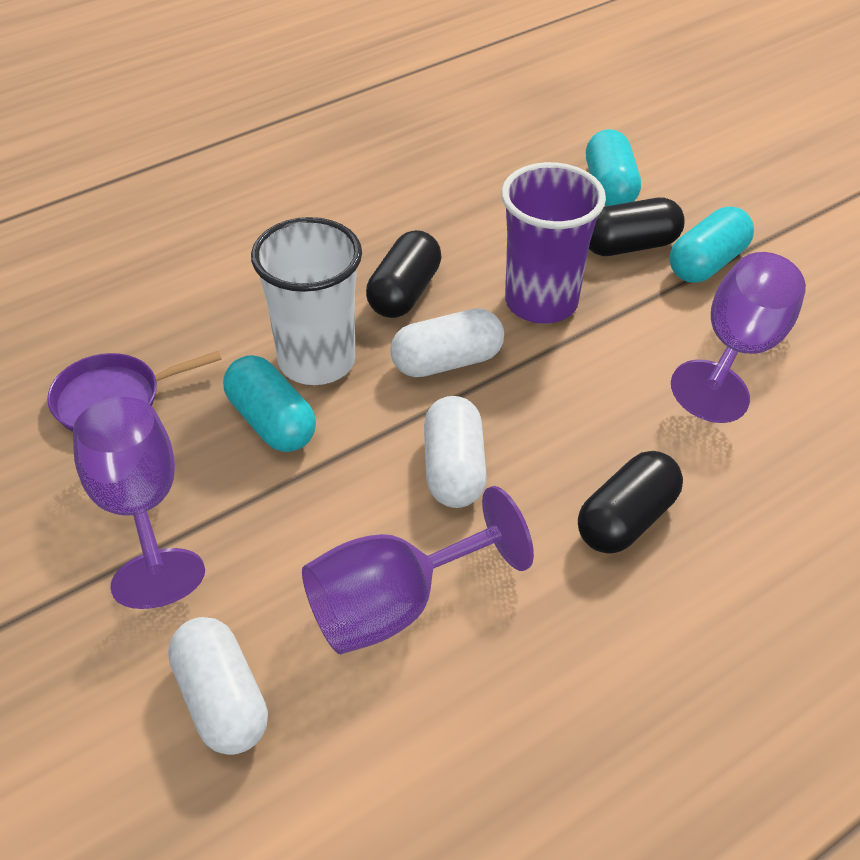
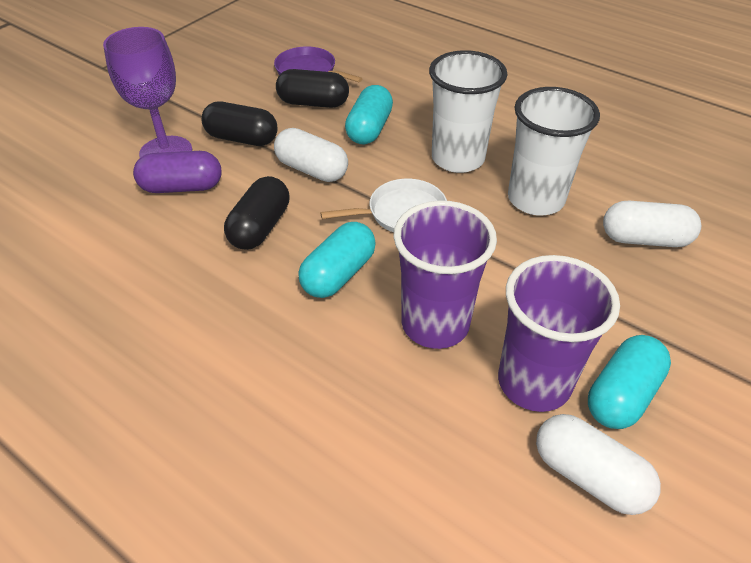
purple capsule: none = 0 -> [133,151,222,193] = 1
purple cup: [501,162,606,324] = 1 -> [393,200,497,349] [498,255,620,412] = 2
purple goblet: [73,397,205,609] [302,486,534,654] [671,252,806,423] = 3 -> [103,27,192,158] = 1
white cup: [251,217,362,385] = 1 -> [429,50,507,173] [508,87,600,216] = 2
white pan: none = 0 -> [320,179,447,232] = 1

